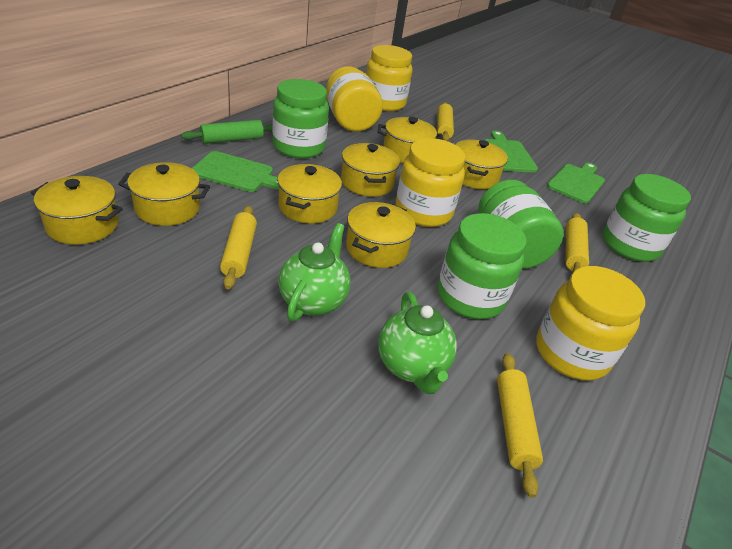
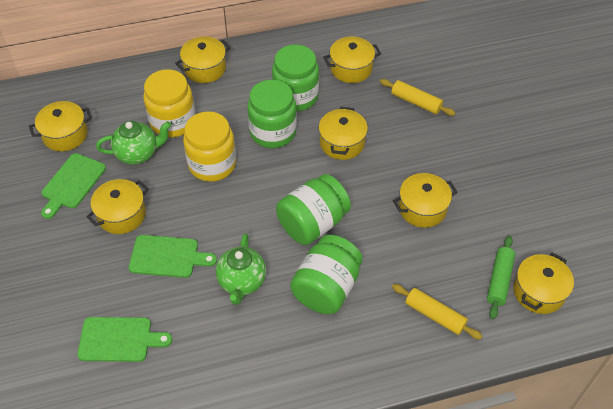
yellow jar: [326,66,383,132] [366,45,413,111] [396,138,465,227] [536,266,645,381] = 4 -> [143,69,196,138] [183,112,236,182] = 2
yellow rolling pin: [220,206,257,289] [437,102,454,141] [497,353,543,498] [566,213,589,273] = 4 -> [380,79,455,116] [392,284,483,340] = 2

